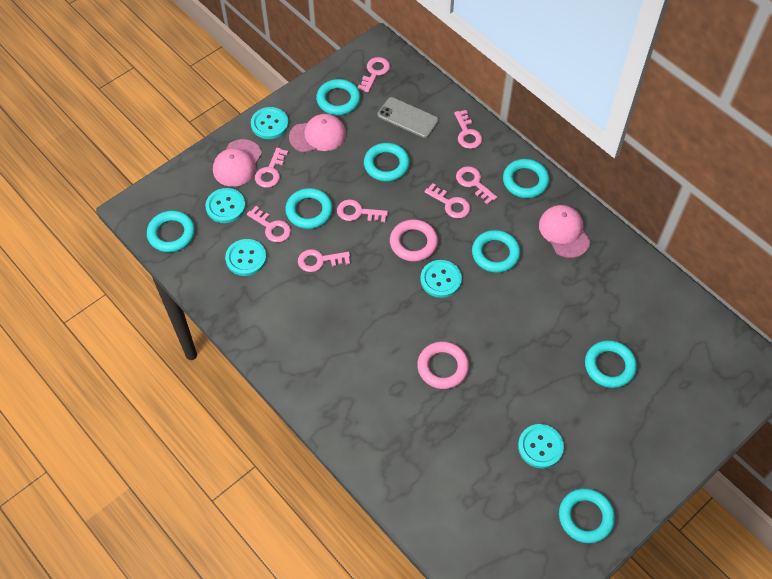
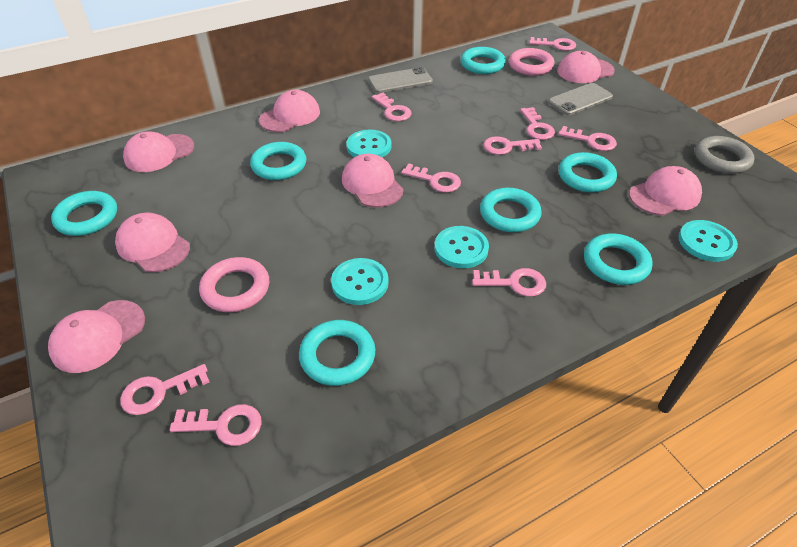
grey phone: [377,97,439,138] = 1 -> [368,67,433,93] [548,83,613,115] = 2
grey ring: none = 0 -> [695,136,755,174] = 1
pink cap: [213,139,262,187] [289,114,346,153] [539,205,591,258] = 3 -> [48,300,145,373] [115,213,190,272] [123,131,194,172] [259,90,320,132] [342,154,403,208] [557,51,615,83] [629,166,702,216] = 7
pink key: [247,206,291,242] [255,148,288,188] [298,249,350,272] [337,199,388,223] [358,57,390,92] [424,183,470,219] [454,110,482,149] [456,166,497,205] = 8 -> [120,364,210,415] [170,404,262,446] [372,93,411,121] [401,163,461,193] [472,268,546,297] [483,136,542,155] [520,107,555,140] [529,37,576,51] [558,126,617,151] = 9
turquoise button: [206,188,246,223] [225,239,267,276] [251,107,289,139] [420,260,462,298] [518,424,564,468] = 5 -> [331,258,389,305] [346,130,391,157] [434,226,489,268] [678,220,738,262] = 4
turquoise ring: [147,210,195,252] [285,188,333,229] [316,79,361,115] [364,143,410,182] [472,230,520,273] [503,159,550,198] [559,488,615,543] [585,340,637,388] = 8 -> [51,191,117,236] [250,142,306,180] [299,320,375,386] [461,47,506,74] [480,188,542,232] [559,152,617,193] [584,234,653,285] = 7

